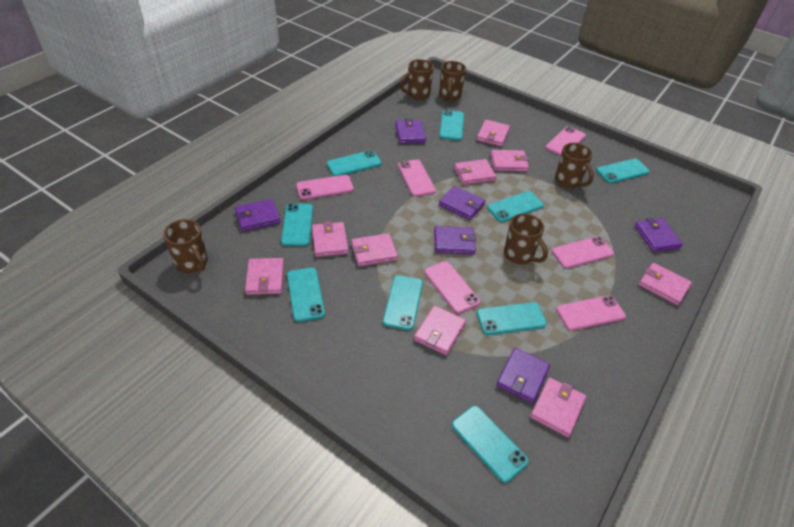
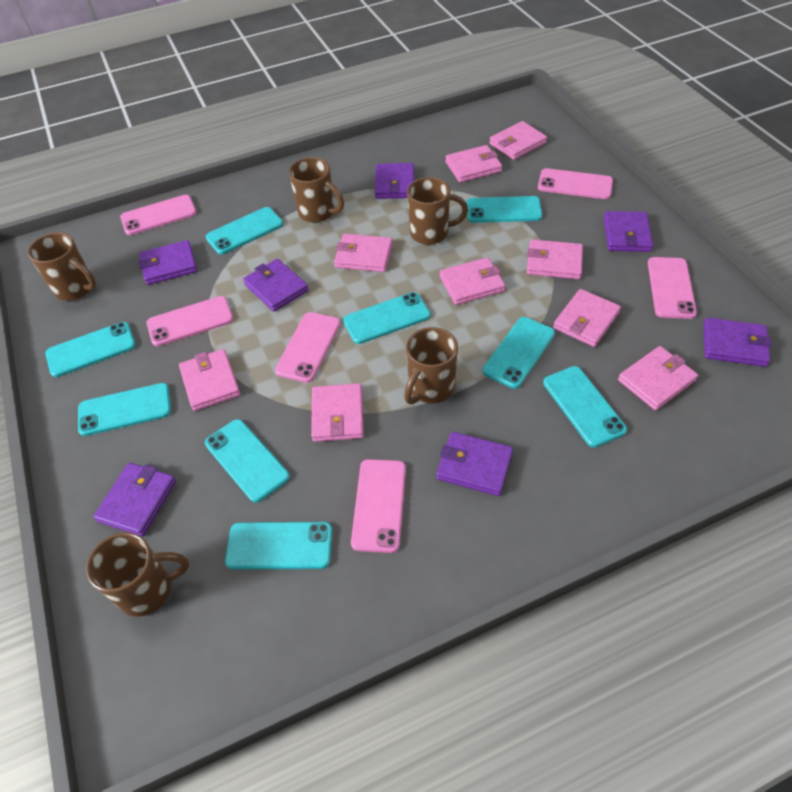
purple wallet: [235,199,280,231] [395,119,426,144] [434,226,476,255] [439,186,485,220] [496,348,550,403] [635,218,683,252] = 6 -> [93,463,176,536] [139,240,198,285] [243,259,309,312] [375,163,414,199] [436,432,513,496] [604,211,653,252] [703,317,772,367] = 7

